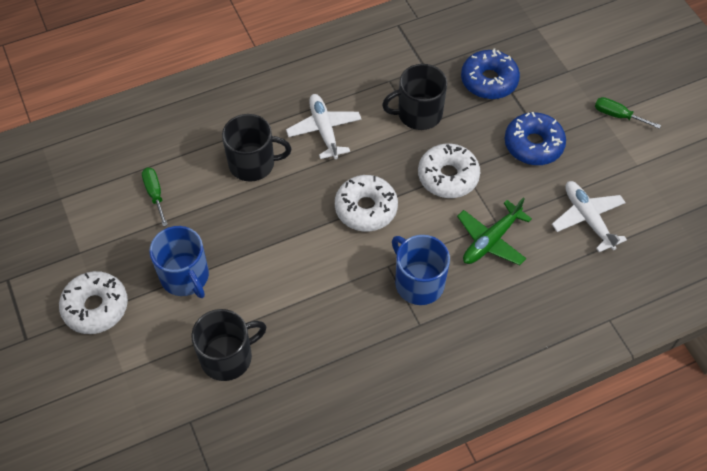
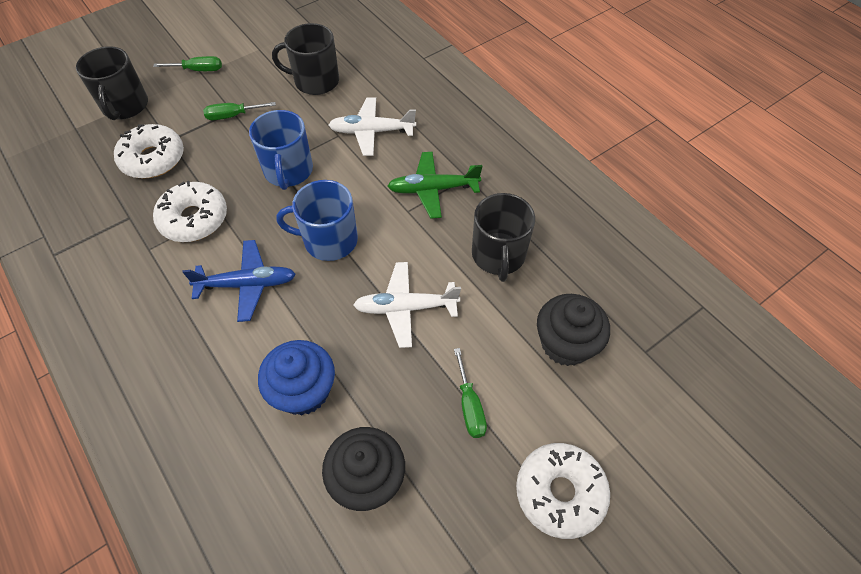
black cupcake: none = 0 -> [322,427,405,511] [537,294,610,366] = 2
blue cupcake: none = 0 -> [258,340,335,415] = 1
blue donut: [461,48,520,99] [505,112,566,165] = 2 -> none = 0
blue plane: none = 0 -> [183,240,296,322] = 1
green screwdriver: [142,168,168,227] [595,97,661,129] = 2 -> [153,56,222,71] [203,102,276,120] [454,348,487,438] = 3

